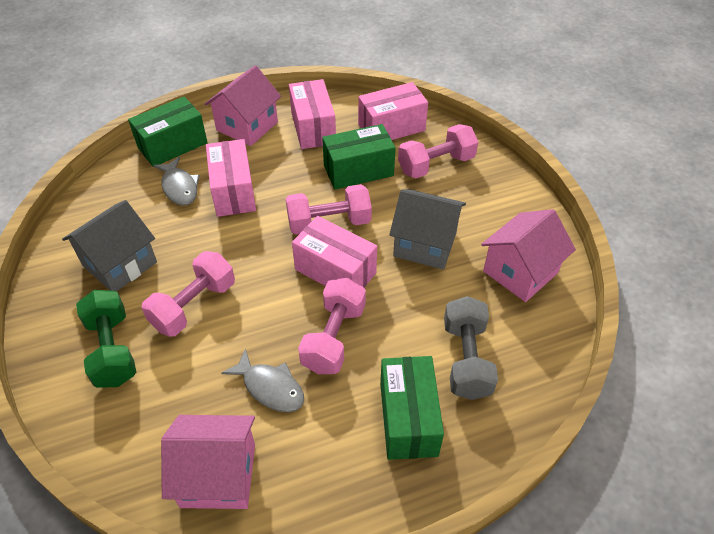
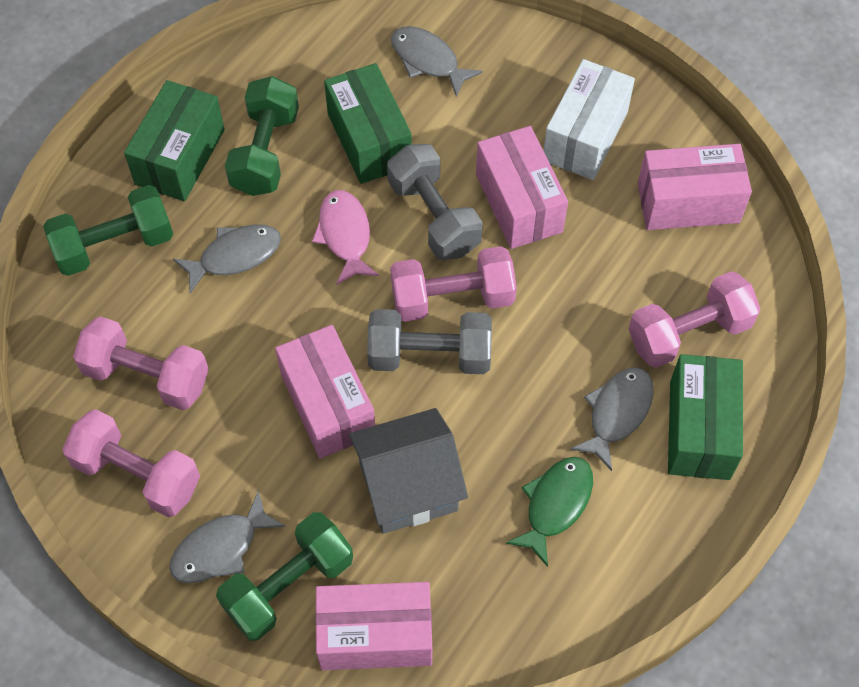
green dumbbell: [76,290,136,388] = 1 -> [43,185,173,276] [216,512,353,641] [225,76,299,196] = 3
green fish: none = 0 -> [506,457,593,567] = 1
grey dumbbell: [444,296,498,400] = 1 -> [367,309,492,374] [387,144,483,260] = 2
grey fish: [153,157,200,206] [221,348,304,412] = 2 -> [169,490,286,583] [173,224,281,294] [391,26,483,97] [570,367,654,471] = 4
grey house: [62,200,157,292] [389,189,466,270] = 2 -> [349,408,468,534] = 1
pink fish: none = 0 -> [312,190,379,285] = 1
pink house: [161,415,255,509] [205,65,281,146] [481,209,576,302] = 3 -> none = 0
white box: none = 0 -> [544,59,635,180] = 1

